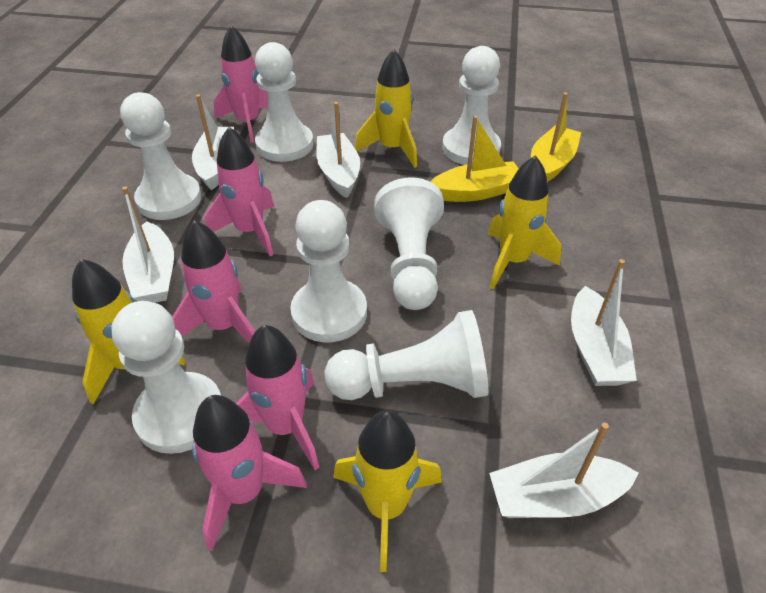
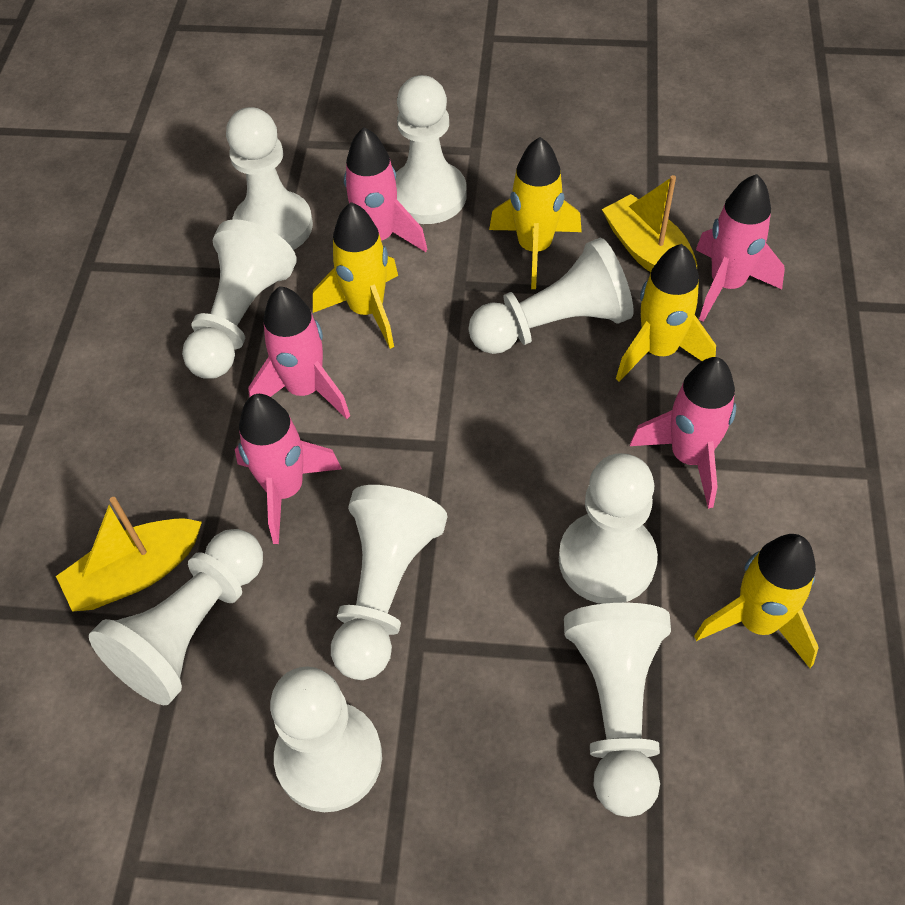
white boat: [122,186,174,303] [192,94,234,190] [316,102,360,198] [489,422,639,518] [571,259,637,386] = 5 -> none = 0
white pawn: [111,301,221,454] [120,92,202,220] [255,42,314,162] [290,200,367,342] [325,310,488,400] [374,178,444,310] [442,46,501,165] = 7 -> [89,529,263,705] [182,219,296,379] [226,107,313,250] [270,667,382,812] [331,485,447,680] [395,75,467,224] [468,237,634,354] [559,453,658,604] [564,603,671,817] = 9

